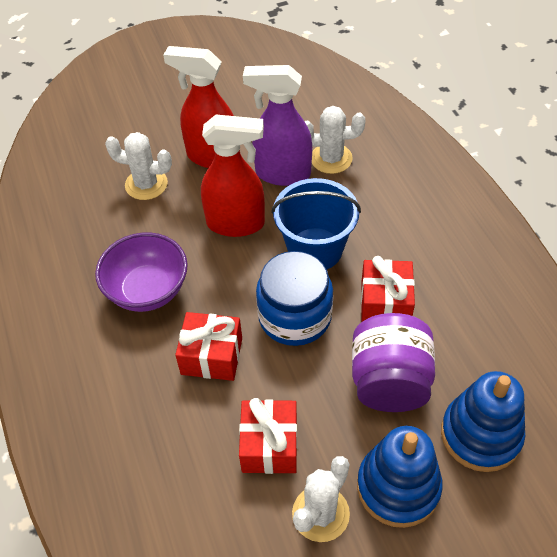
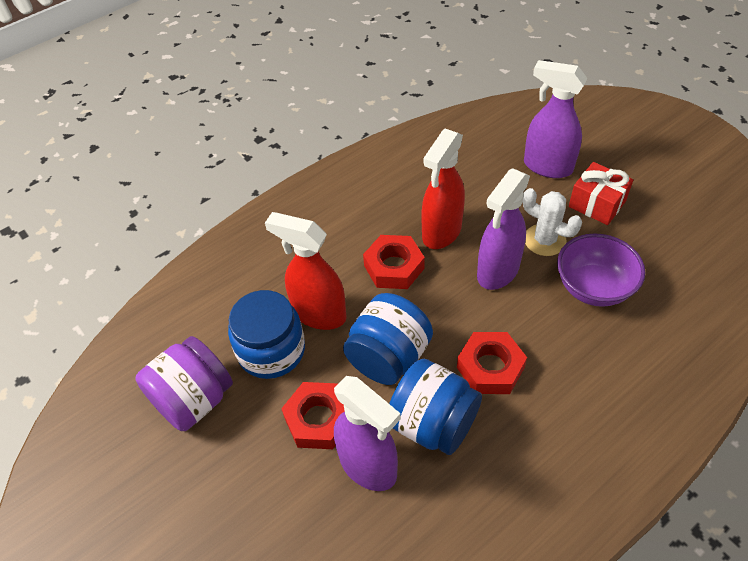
blue bucket: [271,178,361,269] = 1 -> none = 0
blue jar: [256,251,333,346] = 1 -> [228,290,305,379] [343,293,433,385] [389,359,482,455] = 3
blue stacking toy: [357,426,443,528] [441,371,525,472] = 2 -> none = 0
purple spray bottle: [243,65,312,186] = 1 -> [334,376,401,491] [477,168,530,290] [524,60,588,178] = 3
red gift: [175,312,242,381] [239,398,297,474] [361,256,415,322] = 3 -> [569,162,633,225] = 1
red nut: none = 0 -> [281,382,345,449] [363,235,425,289] [457,332,527,394] = 3
white cactus: [105,132,172,200] [292,456,350,542] [304,106,365,174] = 3 -> [522,188,582,256] = 1

